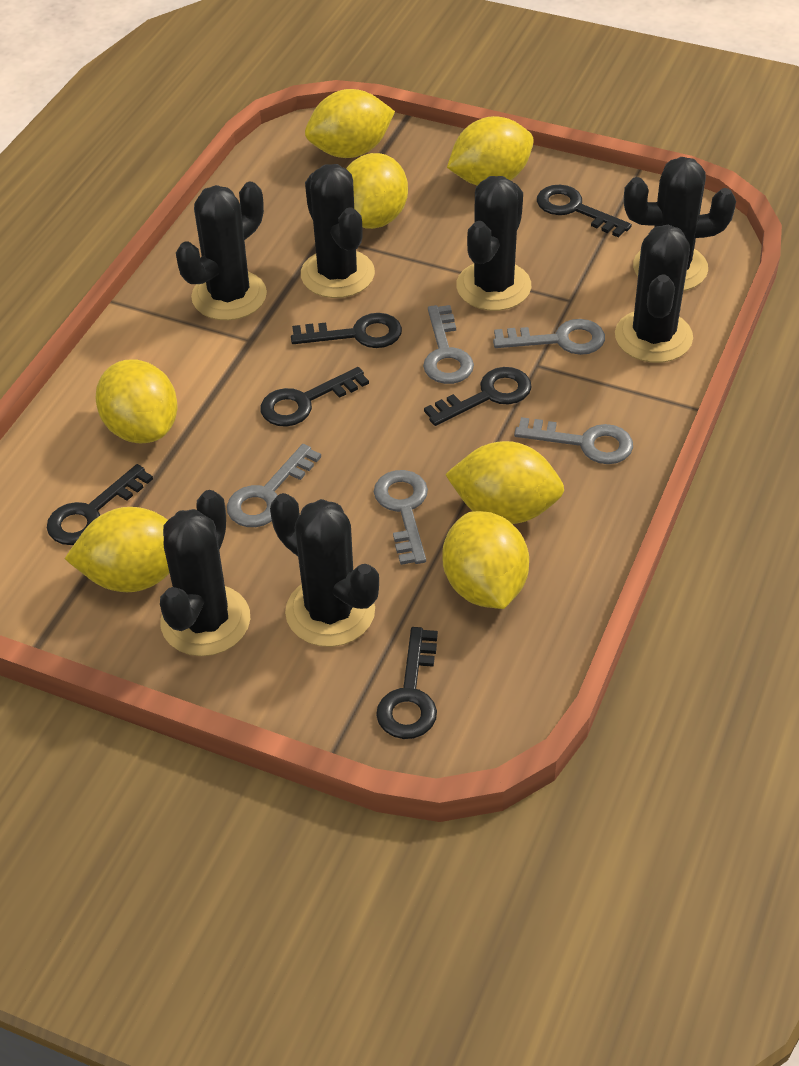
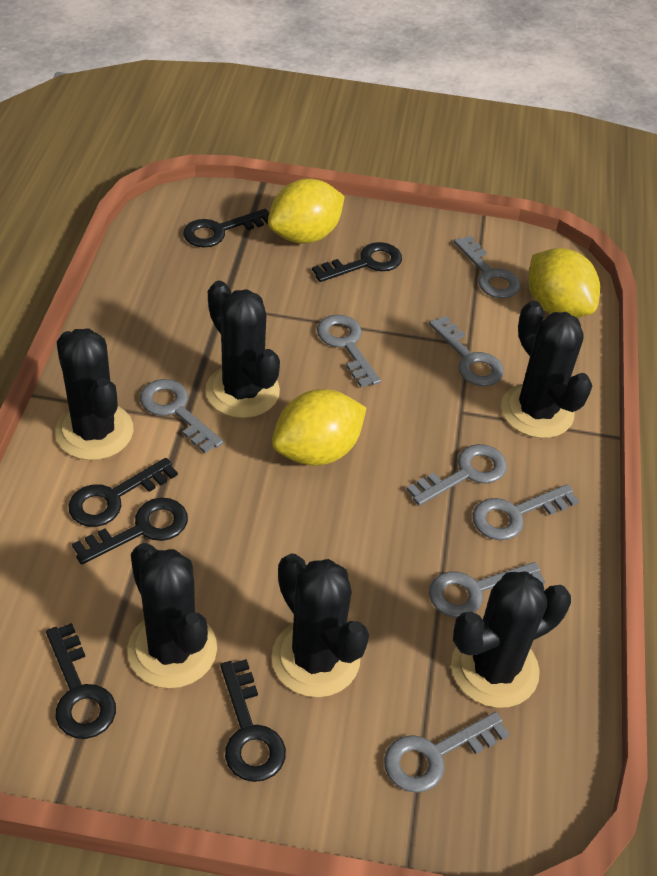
black cactus: [160,490,250,656] [176,182,267,320] [270,493,379,647] [301,164,375,298] [456,176,531,311] [615,225,693,363] [624,157,736,291] = 7 -> [55,328,133,460] [127,543,217,688] [205,281,280,418] [271,554,369,697] [451,571,571,708] [501,300,592,438] = 6
grey key: [227,444,321,527] [374,470,428,565] [423,305,474,384] [493,319,605,355] [514,417,633,464] = 5 -> [140,379,223,453] [317,315,381,388] [384,712,509,793] [407,444,507,506] [429,316,504,386] [429,562,545,618] [454,236,521,298] [473,484,579,540] = 8
yellow lemon: [65,507,170,592] [96,359,178,443] [305,89,395,158] [346,153,408,229] [442,511,529,609] [445,441,564,524] [447,116,534,185] = 7 -> [268,178,345,243] [272,389,366,466] [528,248,600,318] = 3

